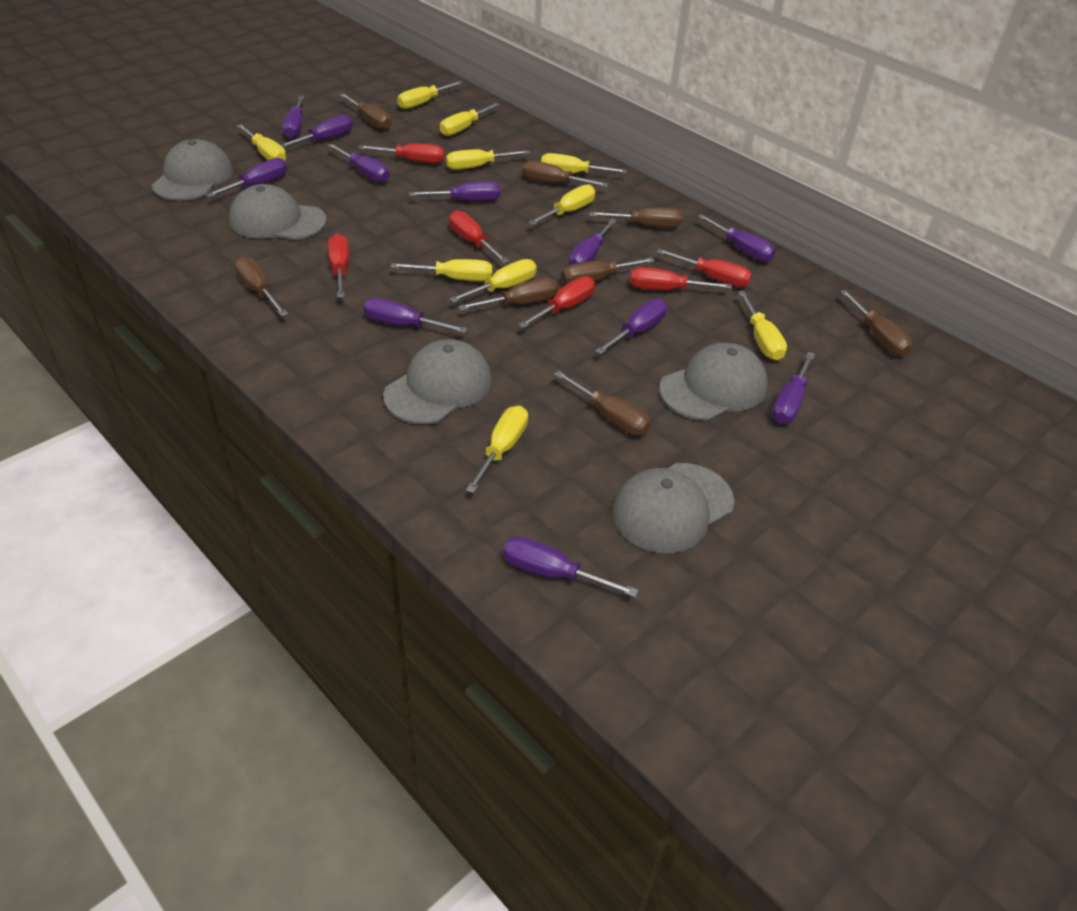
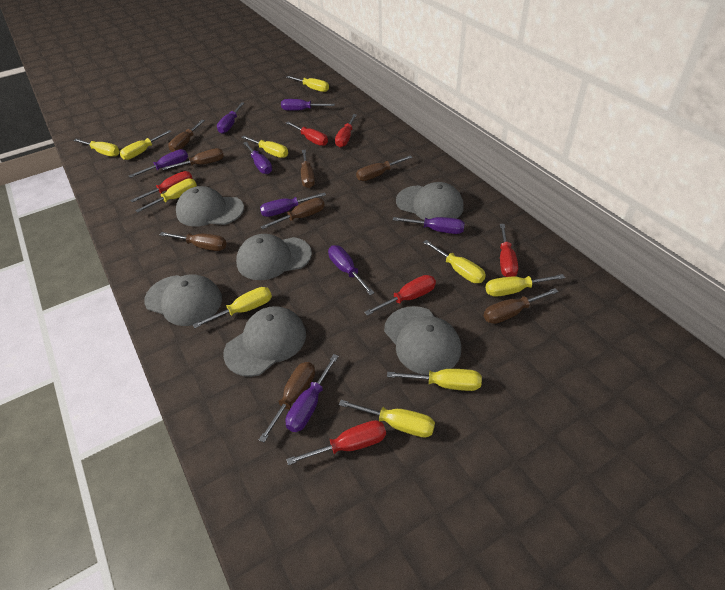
grey cap: [152,139,233,201] [229,184,327,240] [383,339,492,424] [612,463,734,553] [659,342,768,421] = 5 -> [144,274,222,326] [176,186,244,227] [223,306,306,377] [236,234,312,280] [384,306,461,375] [396,182,464,220] = 6
purple screwdriver: [206,158,287,198] [281,115,353,148] [282,95,305,139] [327,144,390,183] [364,298,468,333] [409,181,501,201] [503,536,638,597] [569,218,617,265] [595,299,667,355] [697,214,776,262] [772,352,815,424] = 11 -> [129,149,188,178] [217,102,244,134] [243,142,272,174] [260,192,326,217] [281,99,335,111] [285,354,339,432] [328,245,374,295] [393,217,465,234] = 8

